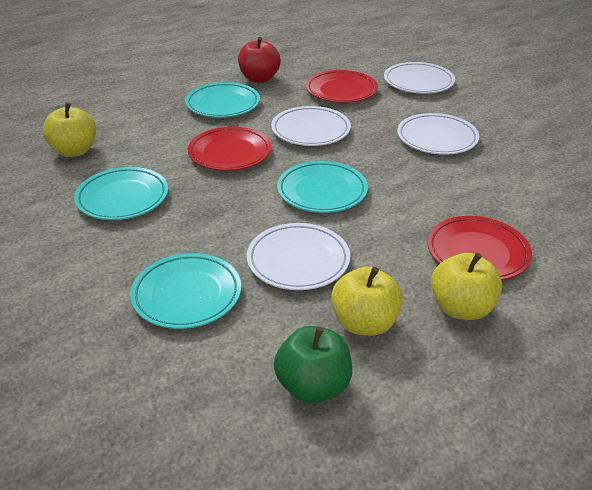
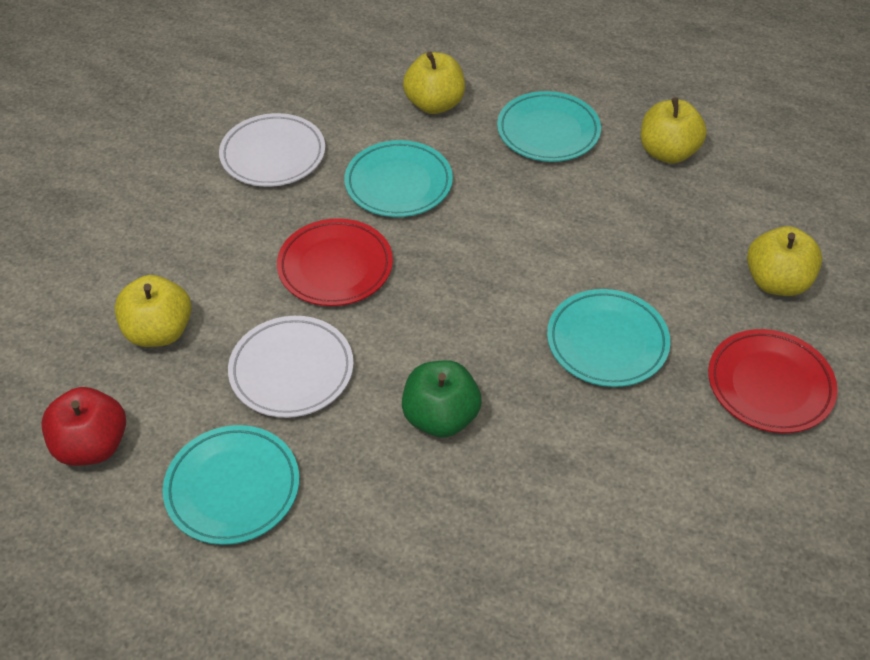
red plate: [188,127,271,171] [306,70,378,103] [427,216,532,280] = 3 -> [277,218,393,306] [708,329,838,433] = 2
white plate: [247,223,350,290] [271,106,351,146] [384,62,455,94] [397,113,479,155] = 4 -> [219,113,325,187] [228,316,354,418] = 2
yellow apple: [43,102,96,157] [331,267,403,336] [431,253,502,320] = 3 -> [114,275,192,347] [403,52,465,114] [641,97,707,164] [747,226,822,296] = 4

